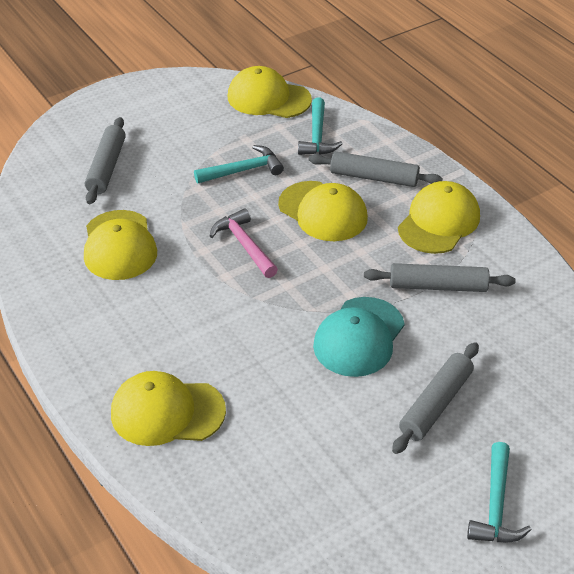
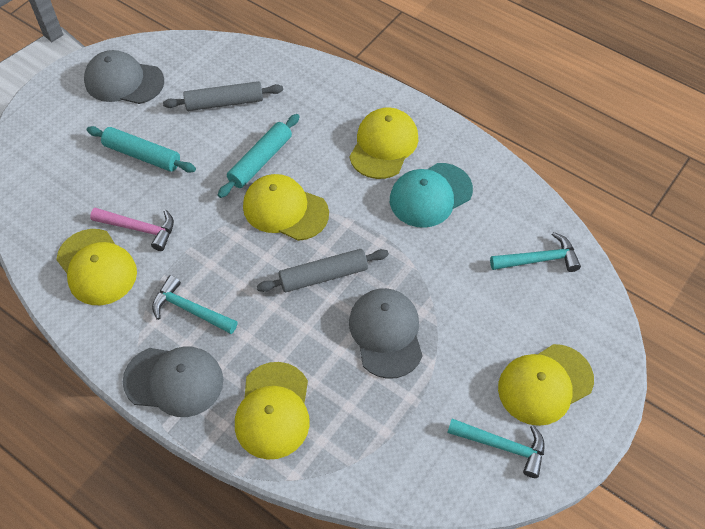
grey cap: none = 0 -> [84,50,164,104] [123,347,223,417] [349,288,423,379] = 3
grey rolling pin: [85,117,126,204] [308,151,442,187] [364,263,516,292] [392,342,479,454] = 4 -> [163,81,283,111] [257,249,389,292] = 2
turquoise rolling pin: none = 0 -> [87,126,196,173] [218,114,300,198] = 2

